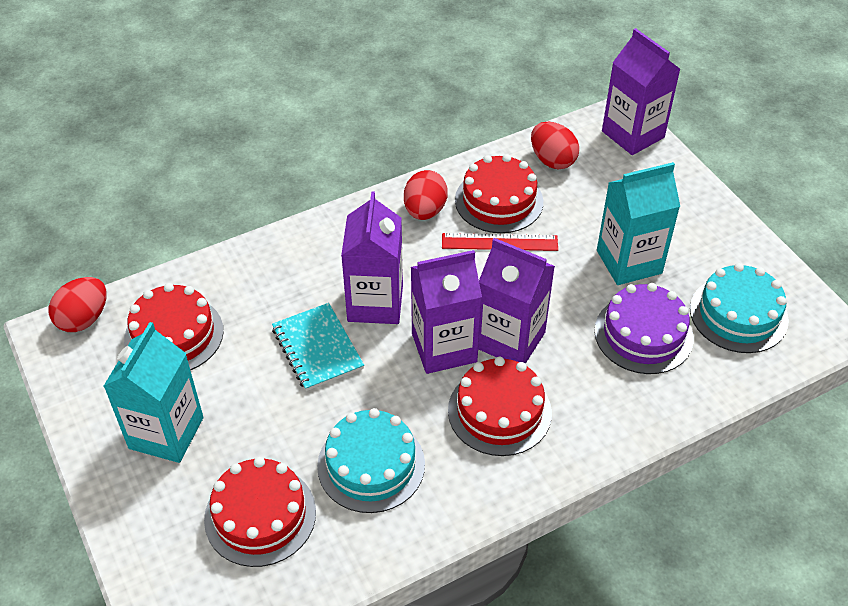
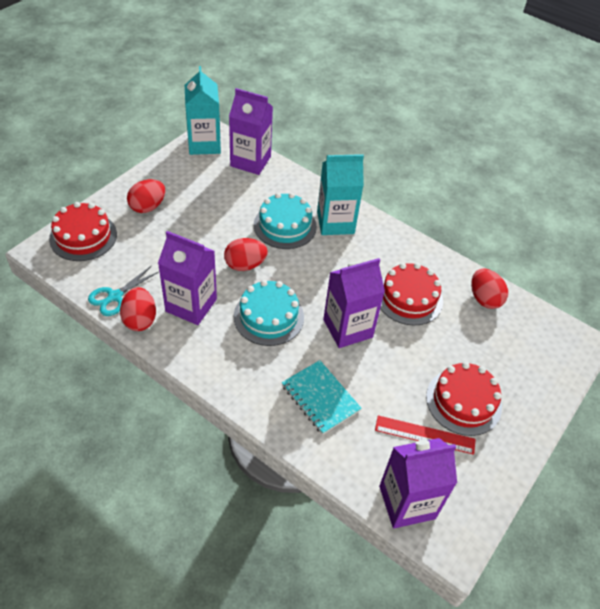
purple cake: [594,283,693,374] = 1 -> none = 0
red cake: [124,283,223,370] [204,457,316,567] [448,356,552,456] [455,154,543,233] = 4 -> [49,202,117,261] [380,263,443,326] [426,362,502,436] = 3
red egg: [48,277,107,332] [404,170,448,220] [531,121,579,169] = 3 -> [120,287,156,331] [127,179,165,213] [224,238,268,271] [471,268,508,309] = 4
turquoise scissors: none = 0 -> [88,265,159,316] = 1

